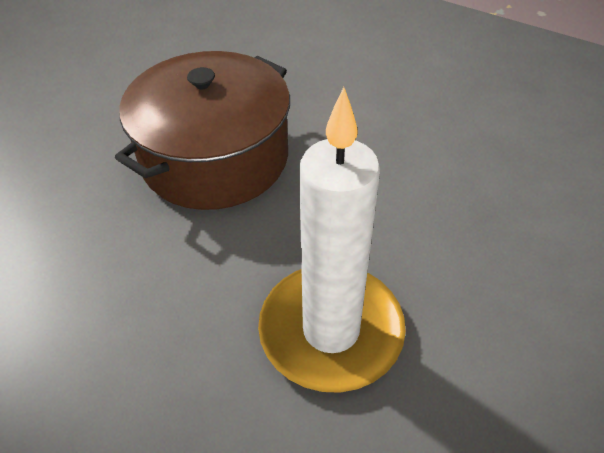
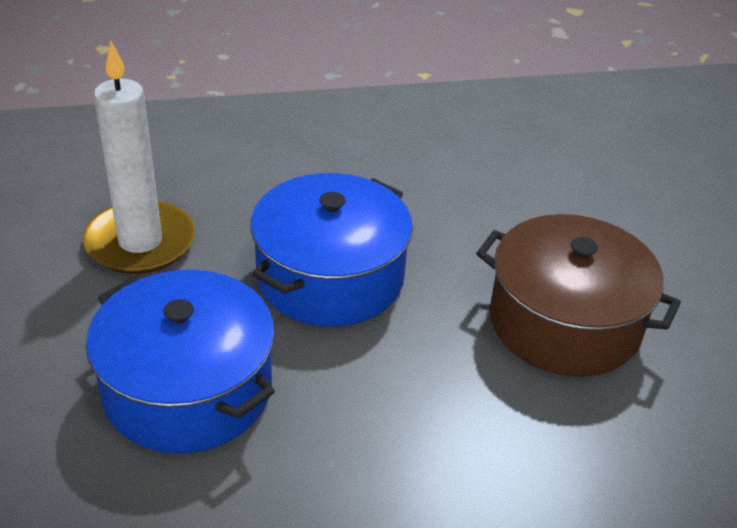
blue pot: none = 0 -> [86,270,275,454] [250,173,413,326] = 2

